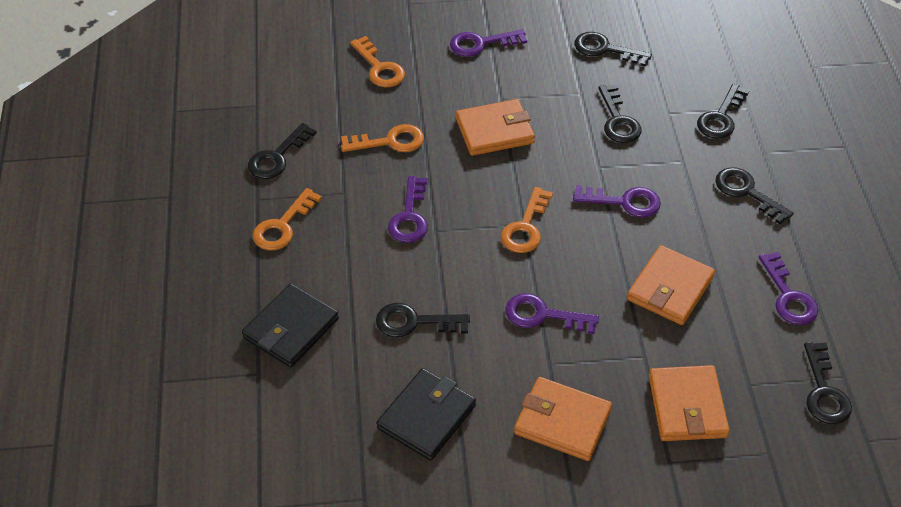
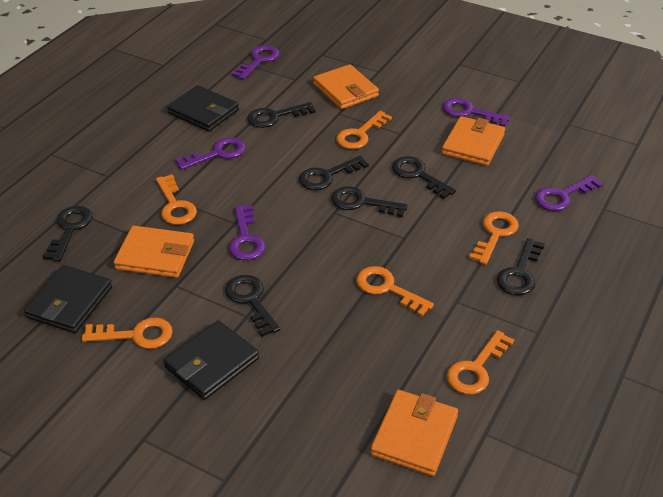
black wallet: [242,283,339,368] [376,368,476,461] = 2 -> [24,265,112,333] [163,320,259,400] [167,85,239,132] = 3
orange key: [253,188,322,250] [341,124,424,152] [350,36,405,87] [501,187,553,253] = 4 -> [82,317,173,349] [156,175,197,225] [336,111,392,149] [356,266,434,316] [447,330,514,395] [469,211,519,265] = 6

